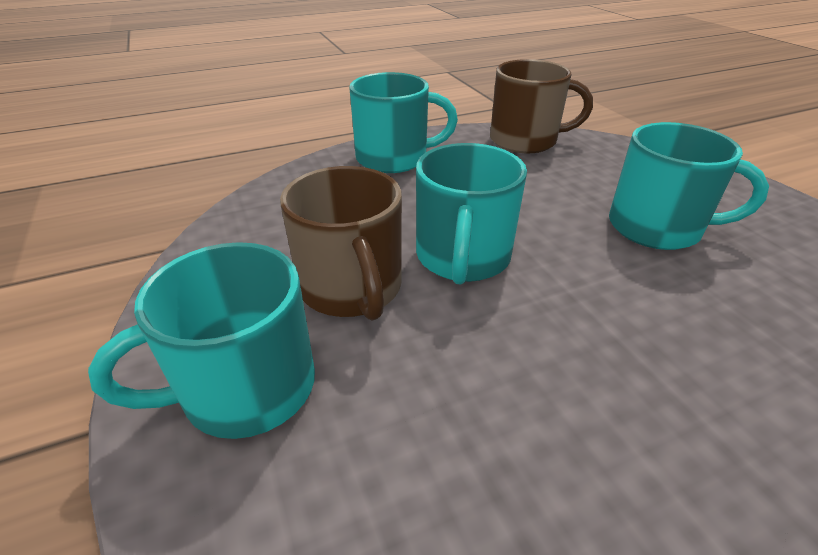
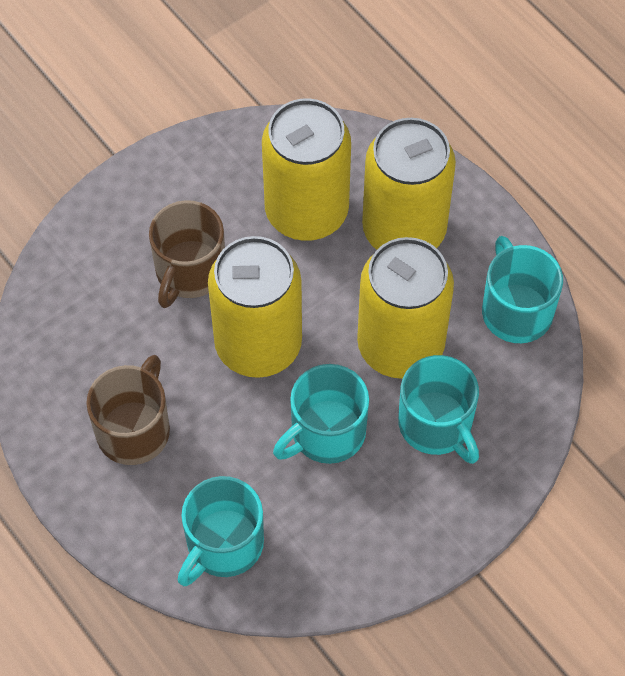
yellow can: none = 0 -> [208,236,302,378] [262,98,351,241] [357,237,454,379] [362,118,456,250] = 4

